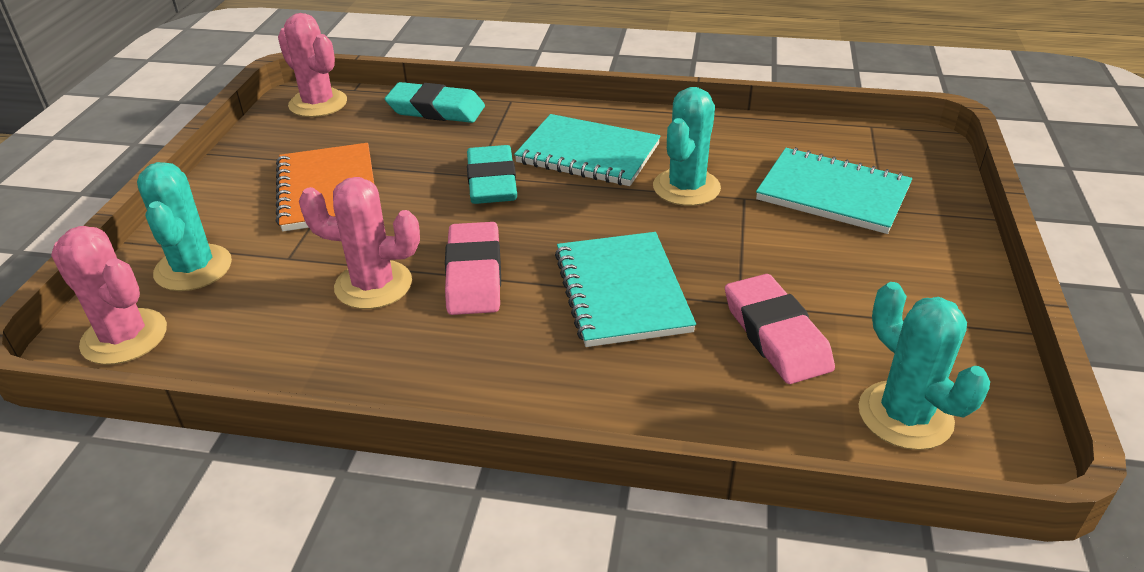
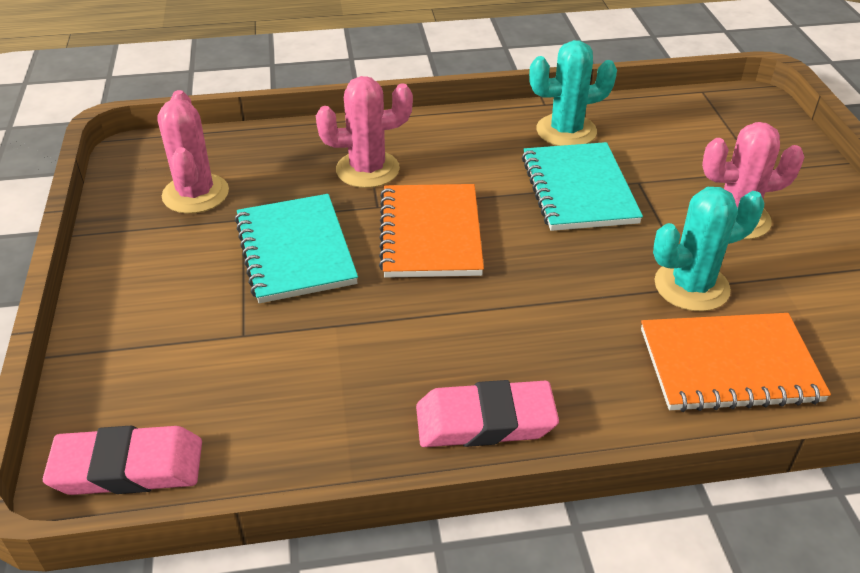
orange notebook: [276,143,374,232] = 1 -> [379,184,484,278] [641,313,831,412] = 2
turquoise cactus: [137,162,232,291] [653,87,721,206] [858,282,990,450] = 3 -> [529,40,617,146] [653,187,764,312] = 2
turquoise eraser: [385,82,485,123] [467,145,517,204] = 2 -> none = 0
turquoise notebook: [514,114,661,186] [555,232,696,347] [756,147,912,234] = 3 -> [235,194,358,303] [522,142,643,231] = 2

